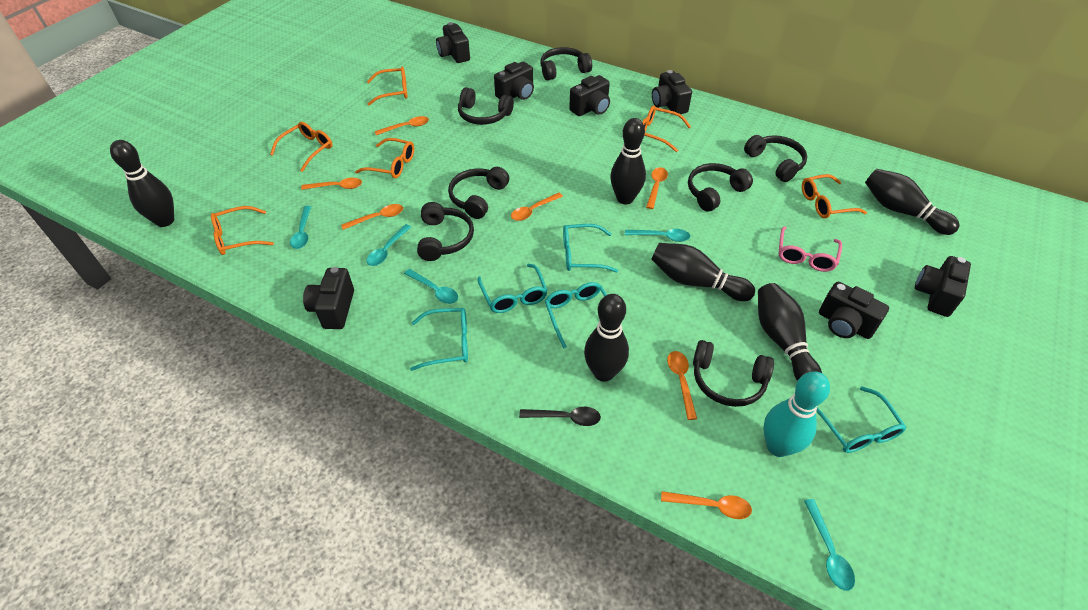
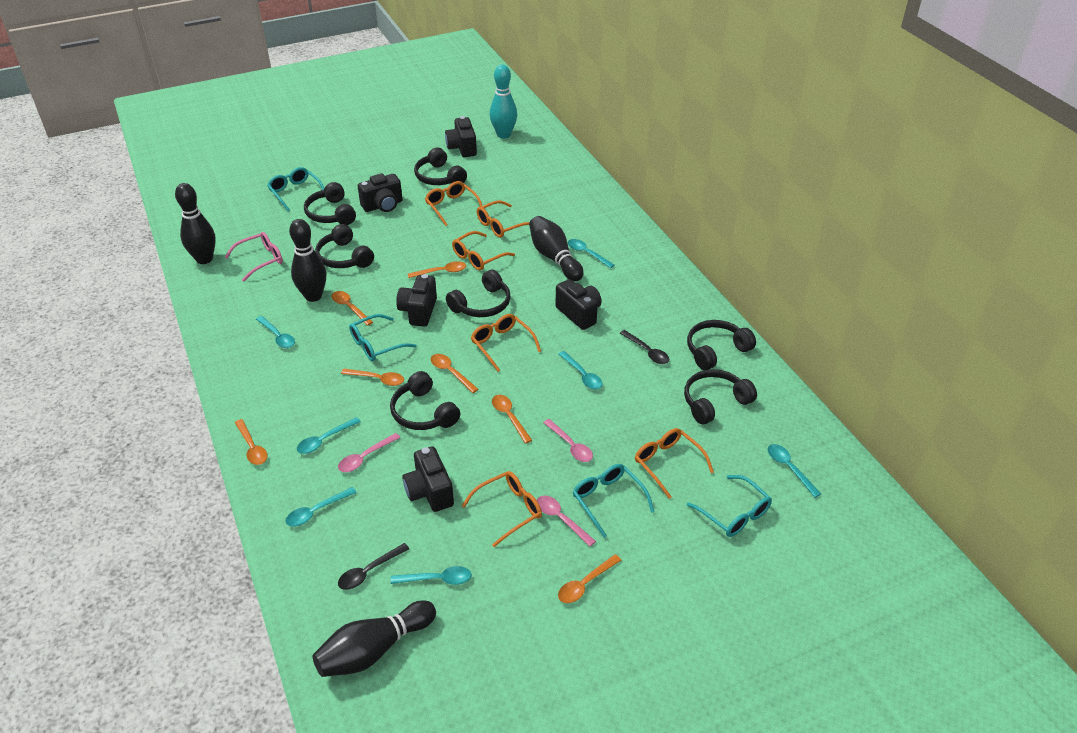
black bowling pin: [110,140,174,227] [584,294,629,382] [610,118,646,205] [651,243,755,301] [758,283,822,381] [865,169,960,235] = 6 -> [175,183,216,264] [289,219,326,302] [313,600,436,677] [529,216,584,281] = 4
black camera: [303,267,354,329] [436,22,470,63] [494,61,534,100] [569,75,610,116] [652,70,692,114] [819,282,889,339] [915,256,971,317] = 7 -> [358,173,403,212] [396,274,437,327] [402,446,454,512] [445,116,477,157] [556,279,602,330] = 5
black spoon: [519,407,601,426] = 1 -> [338,543,409,590] [620,330,669,364] = 2
pink spoon: none = 0 -> [338,433,400,472] [537,496,596,547] [543,419,593,462] = 3
turquoise glasses: [410,308,468,371] [478,264,548,313] [545,282,607,349] [563,224,618,273] [816,387,906,453] = 5 -> [267,167,324,211] [349,314,417,361] [573,464,655,538] [687,475,772,537] = 4
turquoise spoon: [290,206,312,249] [367,224,411,266] [404,269,458,304] [625,229,690,242] [804,499,855,591] = 5 -> [256,316,295,348] [285,487,357,526] [297,417,361,454] [391,566,472,585] [559,351,603,389] [568,239,614,268] [768,444,821,498] = 7

